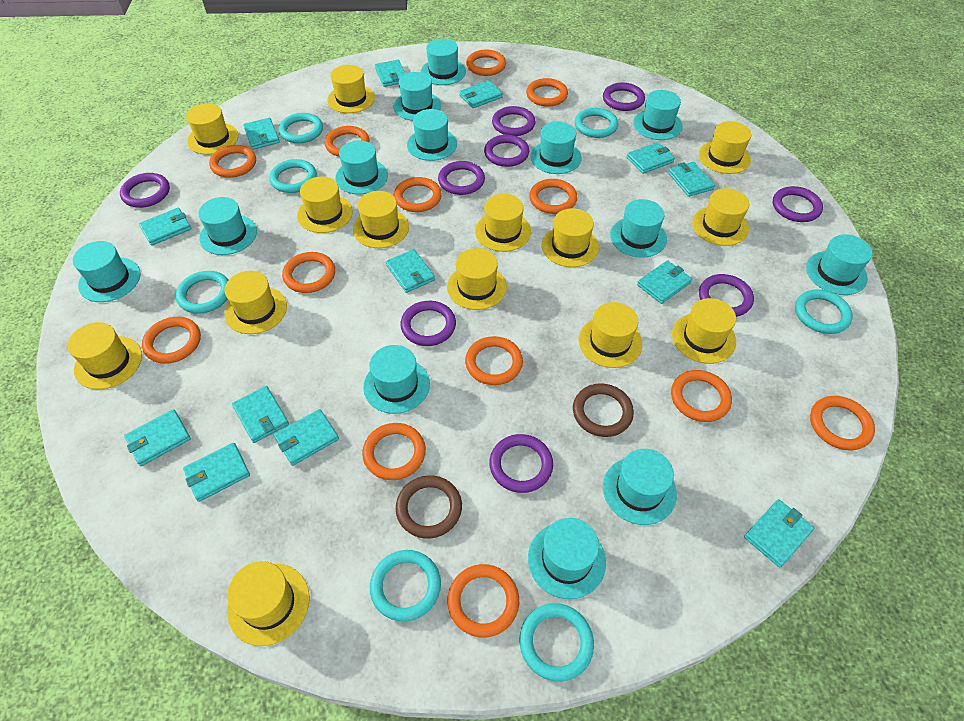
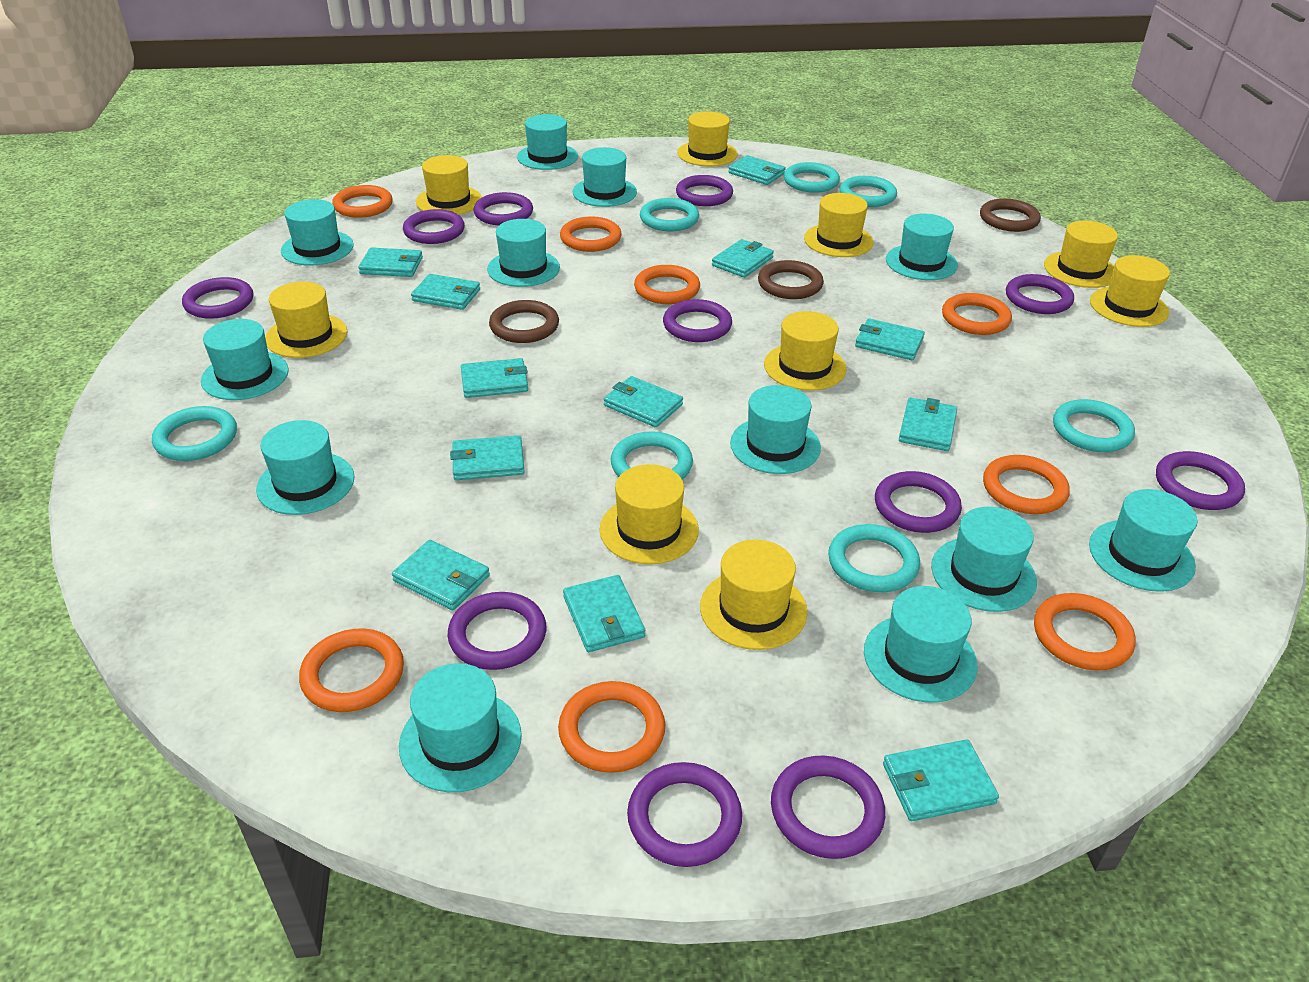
brown ring: [396,475,462,539] [573,383,634,437] = 2 -> [489,300,559,343] [758,260,824,299] [980,198,1041,232] = 3
orange ring: [142,317,201,364] [209,145,256,178] [282,252,335,293] [324,126,369,157] [362,423,426,480] [394,177,442,212] [447,564,519,638] [465,336,523,385] [466,50,506,76] [526,78,568,107] [529,179,578,214] [671,370,732,422] [810,396,875,450] = 13 -> [299,628,404,712] [332,185,393,218] [558,681,665,773] [560,217,622,252] [634,265,700,304] [942,293,1012,335] [983,455,1070,514] [1034,593,1136,671] = 8
purple ring: [120,173,170,208] [400,301,456,346] [438,161,485,195] [484,135,529,167] [489,434,553,493] [492,106,536,136] [603,83,645,111] [699,274,754,317] [773,186,823,222] = 9 -> [182,277,253,319] [403,209,465,244] [448,592,546,670] [473,192,533,225] [627,762,742,867] [663,299,732,342] [676,175,733,206] [771,755,885,859] [875,471,962,533] [1006,274,1074,314] [1156,451,1245,510] = 11
turquoise hat: [73,241,141,302] [198,197,257,255] [335,140,388,194] [363,345,430,414] [394,72,441,121] [407,109,457,161] [421,39,466,85] [528,518,606,599] [530,121,582,174] [603,449,677,525] [610,199,667,258] [633,90,683,140] [806,234,873,295] = 13 -> [201,319,289,400] [256,420,355,515] [281,199,354,265] [399,663,522,792] [487,219,560,287] [517,114,578,170] [573,147,637,207] [730,385,821,474] [864,586,978,703] [886,213,958,280] [931,507,1037,612] [1089,489,1197,592] = 12
turquoise wallet: [124,409,191,466] [139,208,191,246] [183,443,250,502] [232,386,289,443] [243,118,280,150] [274,409,339,466] [375,60,406,87] [386,249,435,293] [459,80,503,108] [627,142,675,174] [637,260,692,304] [668,162,715,197] [744,499,814,568] = 13 -> [358,247,423,277] [392,540,490,611] [411,274,480,310] [450,435,525,480] [461,358,528,398] [563,575,645,652] [604,376,683,427] [712,239,774,278] [728,155,786,185] [855,318,925,360] [883,739,999,821] [899,397,957,451] = 12
yellow hat: [68,322,142,390] [186,103,239,155] [225,271,287,334] [227,561,310,646] [297,176,353,233] [327,65,375,113] [353,191,409,248] [447,248,507,310] [475,194,531,252] [542,208,599,267] [579,302,642,368] [672,298,736,364] [692,188,749,246] [699,121,751,174] = 14 -> [265,281,347,358] [416,155,482,215] [599,464,699,564] [677,111,738,166] [700,540,807,650] [764,311,846,391] [804,193,874,257] [1044,220,1118,288] [1090,255,1170,327] = 9

